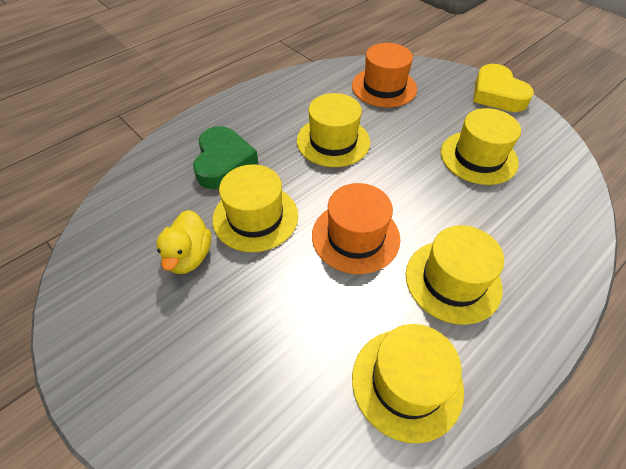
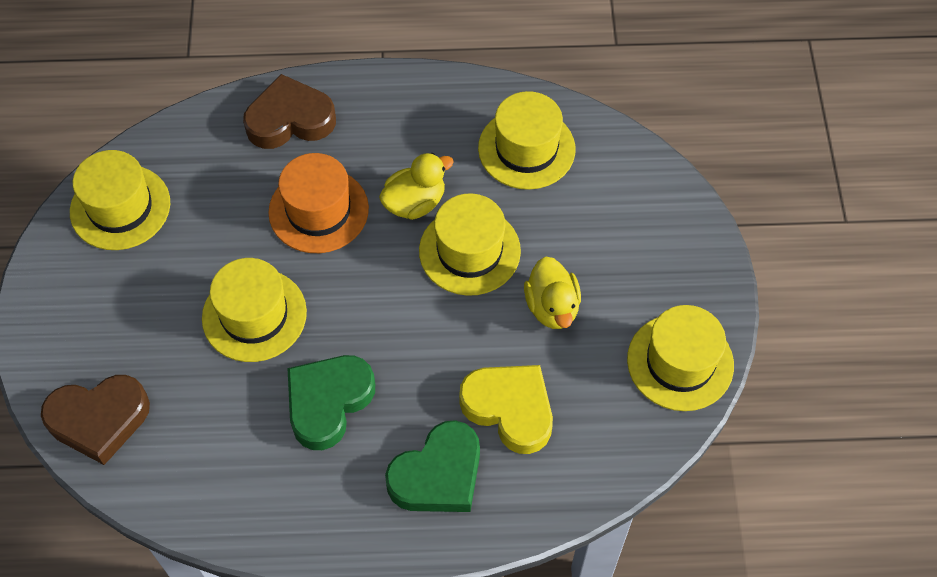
brown heart: none = 0 -> [41,375,150,465] [243,74,336,149] = 2
green heart: [193,126,258,189] = 1 -> [287,355,375,450] [385,420,480,512] = 2
orange hat: [312,183,400,274] [352,43,417,107] = 2 -> [268,153,369,253] = 1
yellow duck: [156,210,211,274] = 1 -> [379,153,454,220] [524,257,581,329] = 2

